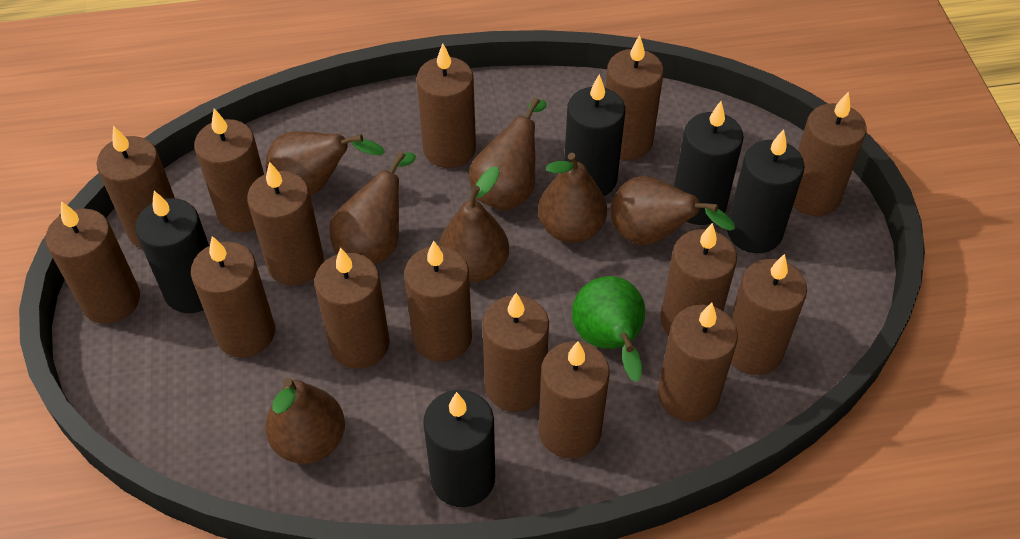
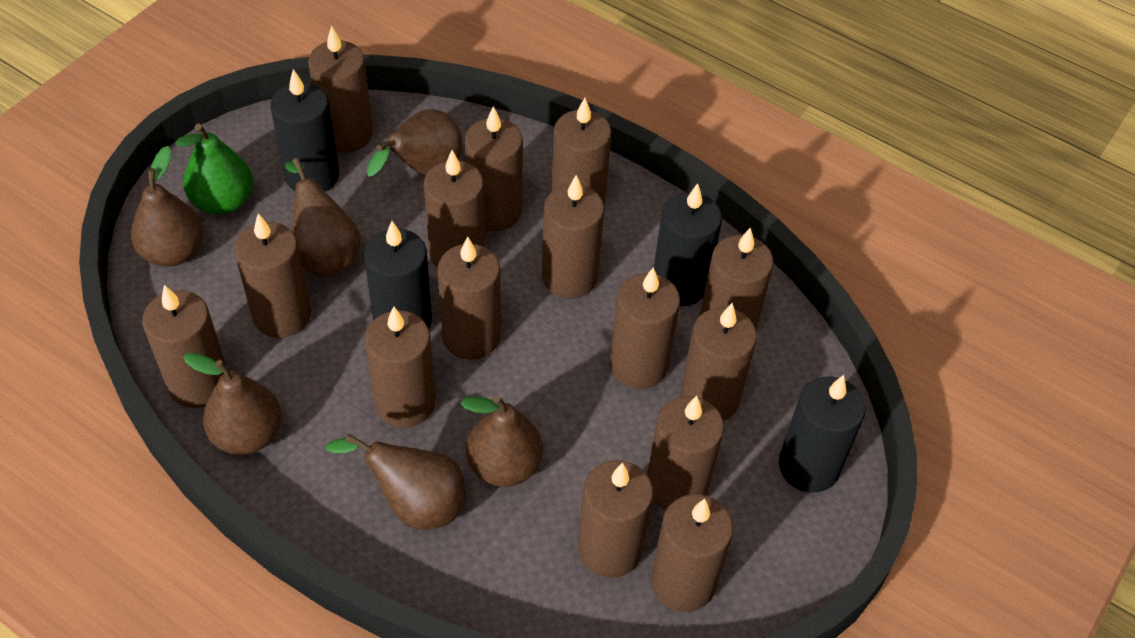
black candle: [135,191,209,313] [423,390,495,507] [564,74,625,196] [674,101,744,225] [727,129,805,253] = 5 -> [270,69,339,192] [364,221,432,329] [654,183,722,306] [779,375,866,493] = 4
brown pear: [265,378,345,464] [266,131,385,196] [329,151,416,265] [439,166,509,282] [469,97,547,211] [538,153,607,243] [611,176,735,245] = 7 -> [131,146,204,267] [183,353,282,455] [285,158,361,277] [325,434,466,530] [367,110,463,176] [461,395,543,487] = 6

